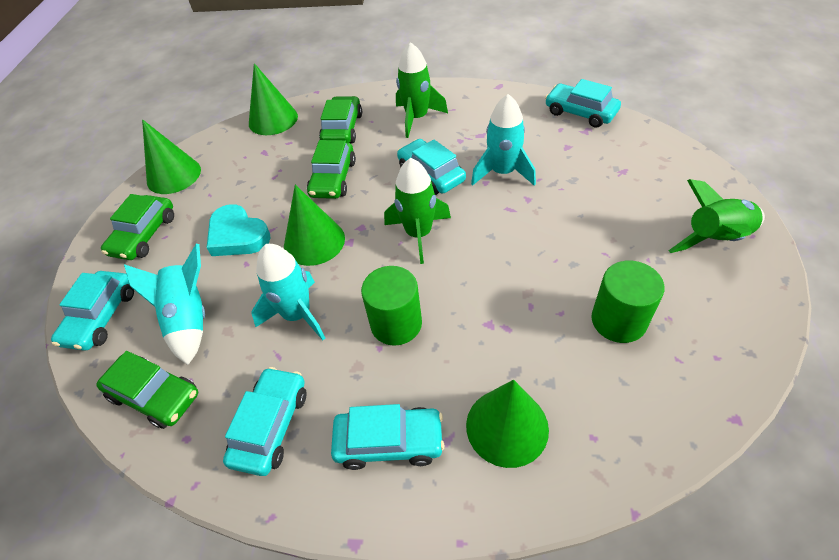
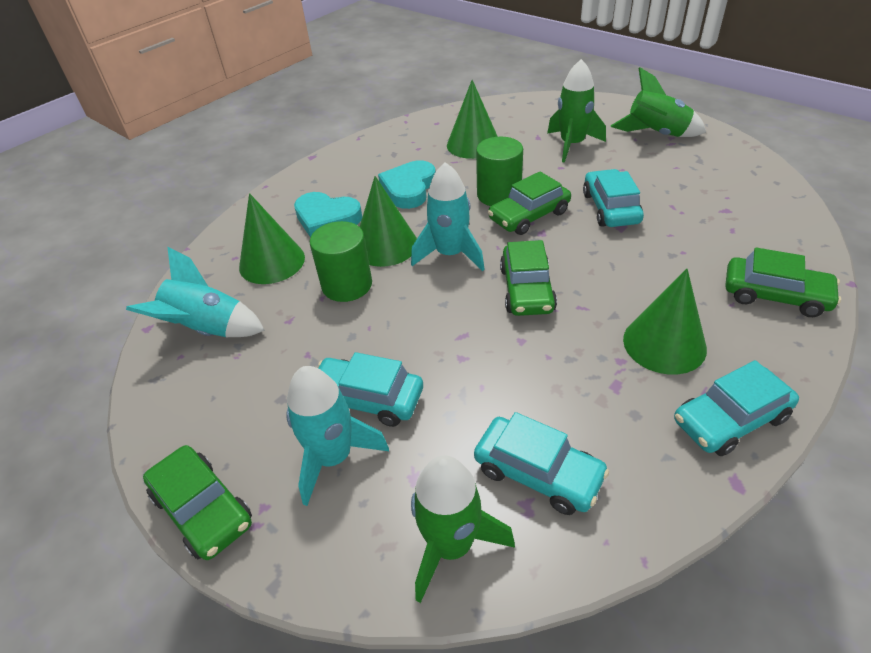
turquoise car: [51,271,134,351] [223,367,306,476] [331,404,445,470] [397,139,466,195] [545,79,621,128] = 5 -> [318,352,423,427] [474,412,609,515] [583,169,644,227] [674,360,799,456] = 4
turquoise heart: [207,205,271,256] = 1 -> [294,192,362,238] [378,160,436,209] = 2

